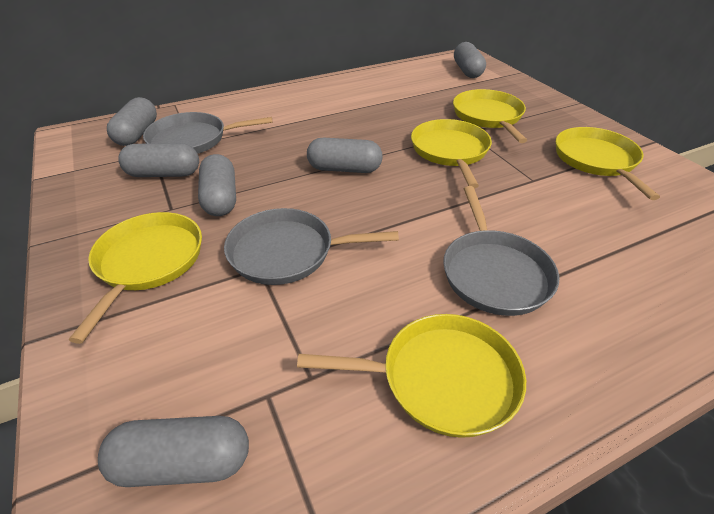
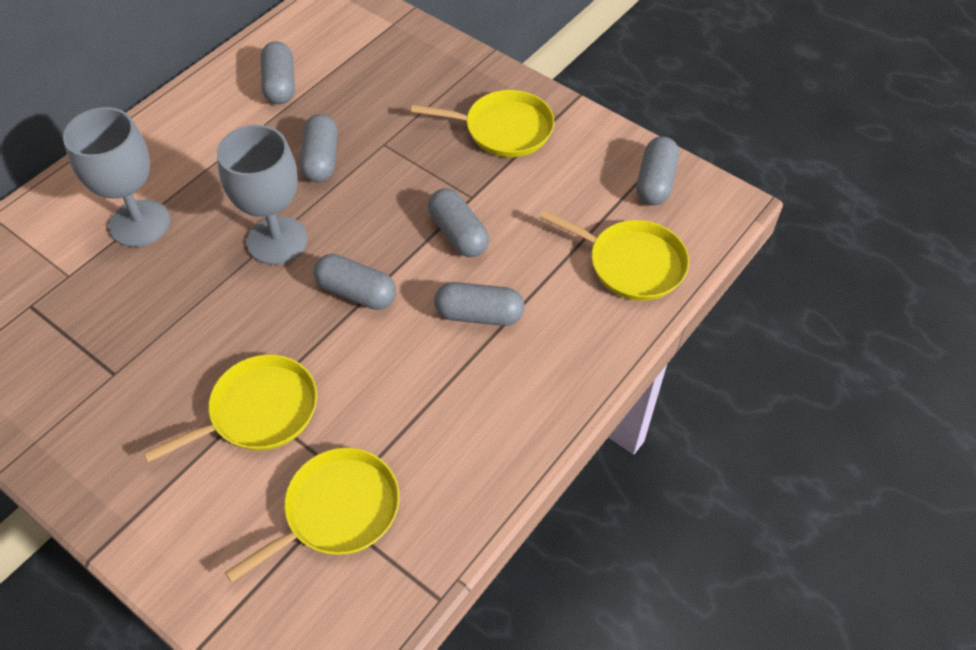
grey goblet: none = 0 -> [63,107,170,247] [217,125,308,265] = 2
grey pan: [143,112,273,154] [224,208,399,285] [443,186,559,316] = 3 -> none = 0
yellow pan: [69,212,202,344] [297,314,526,438] [411,119,492,188] [453,89,527,143] [556,127,660,200] = 5 -> [144,354,317,463] [225,448,400,583] [411,90,554,157] [539,210,689,301] = 4

